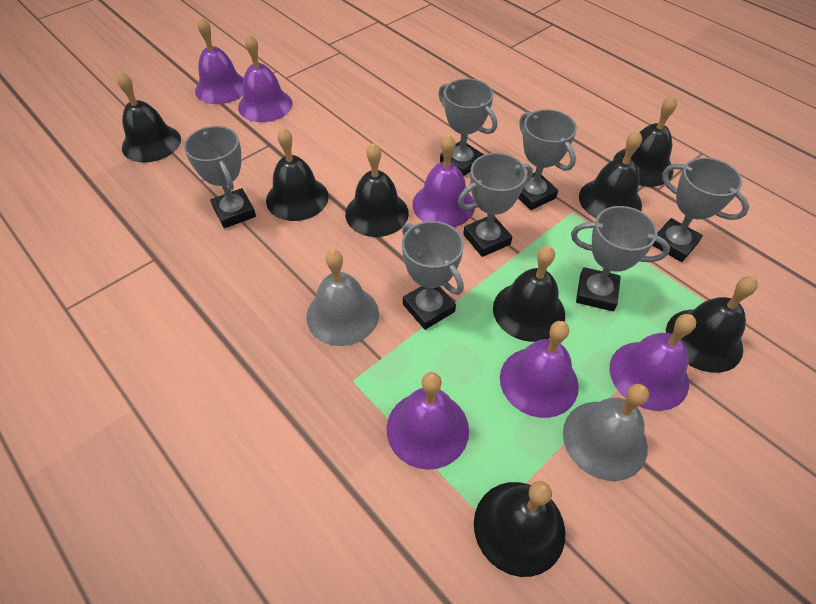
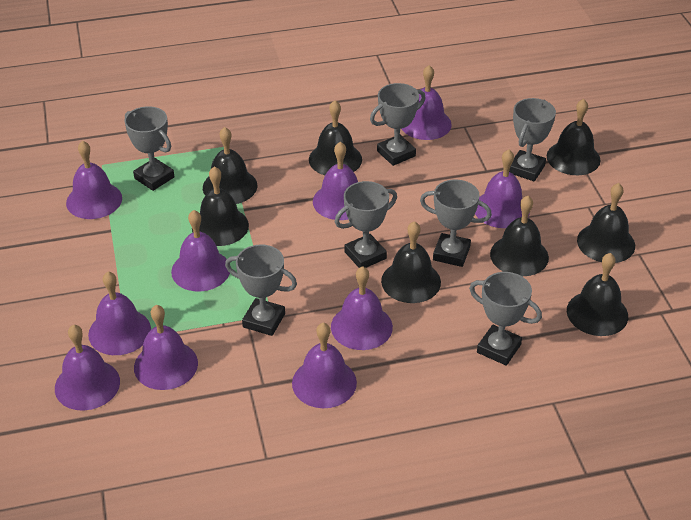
grey bell: [306,250,379,346] [563,384,649,481] = 2 -> none = 0
purple bell: [195,18,244,104] [238,34,293,122] [387,372,469,470] [412,135,475,227] [500,321,579,418] [609,314,696,411] = 6 -> [55,325,120,411] [66,141,122,219] [88,272,151,355] [134,305,198,390] [171,210,230,292] [292,323,357,408] [313,142,358,220] [331,266,393,350] [402,65,452,140] [475,150,530,228] = 10

